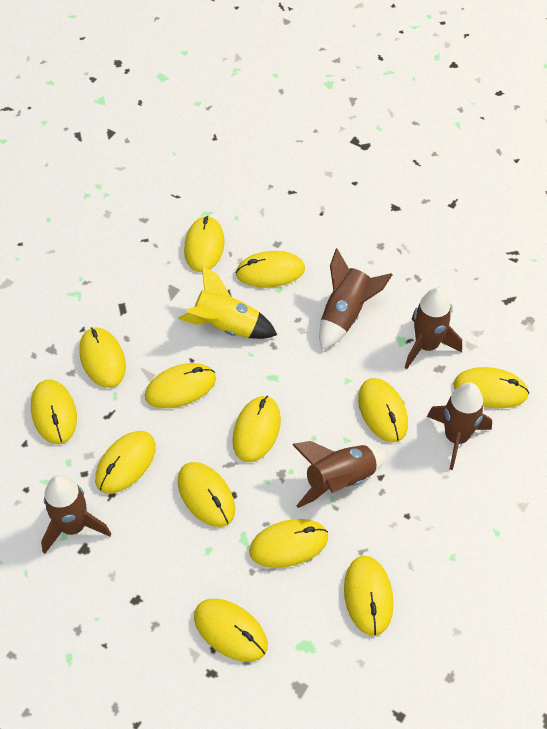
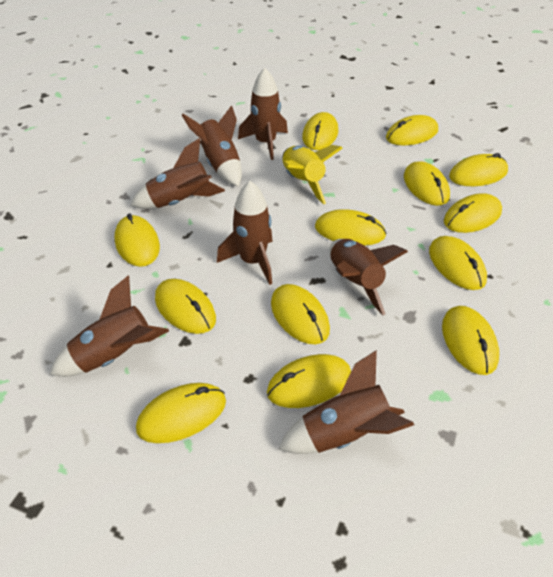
brown rocket: [41,475,111,554] [292,441,388,508] [319,248,393,350] [405,288,462,369] [427,382,492,470] = 5 -> [50,275,169,377] [130,138,225,209] [182,105,242,187] [217,181,273,285] [238,68,288,160] [278,350,414,454] [330,239,408,315] = 7

